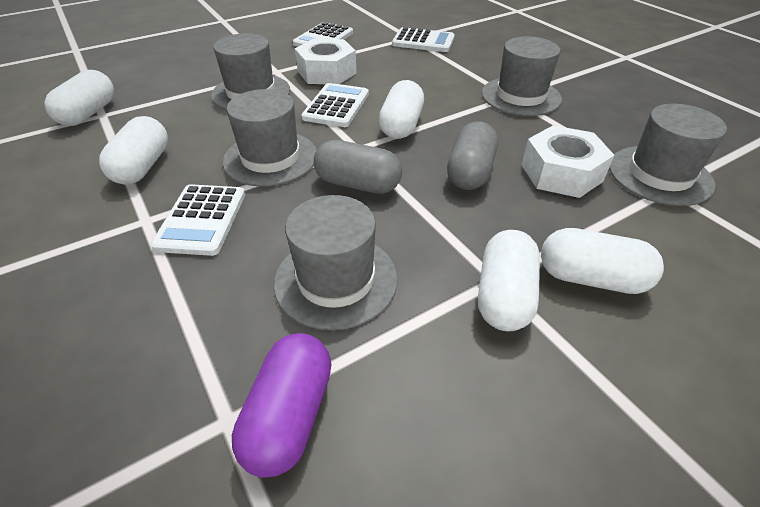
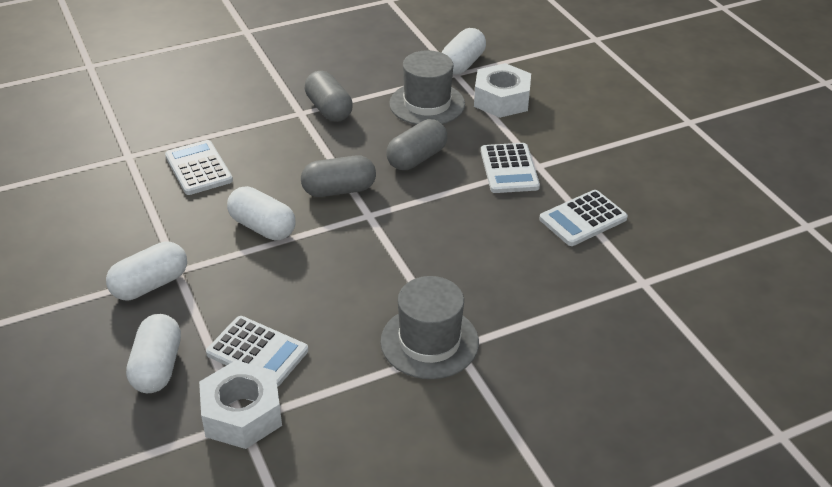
grey capsule: [314,140,402,194] [447,121,498,190] = 2 -> [301,155,376,197] [305,71,353,122] [386,119,447,170] = 3
grey hat: [211,33,290,110] [223,89,317,187] [274,195,398,330] [482,36,562,116] [609,104,727,206] = 5 -> [380,276,479,379] [389,50,465,125] = 2
purple capsule: [232,333,332,478] = 1 -> none = 0
white capsule: [44,70,114,126] [99,116,168,185] [379,80,424,139] [478,230,540,331] [541,228,664,294] = 5 -> [106,241,187,300] [126,314,181,393] [227,186,296,240] [441,28,486,75] = 4

